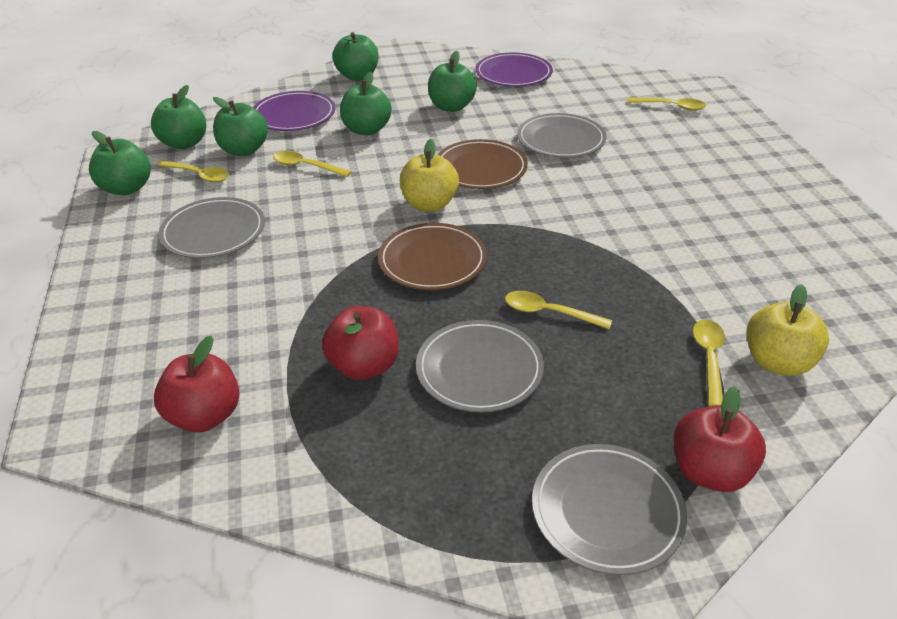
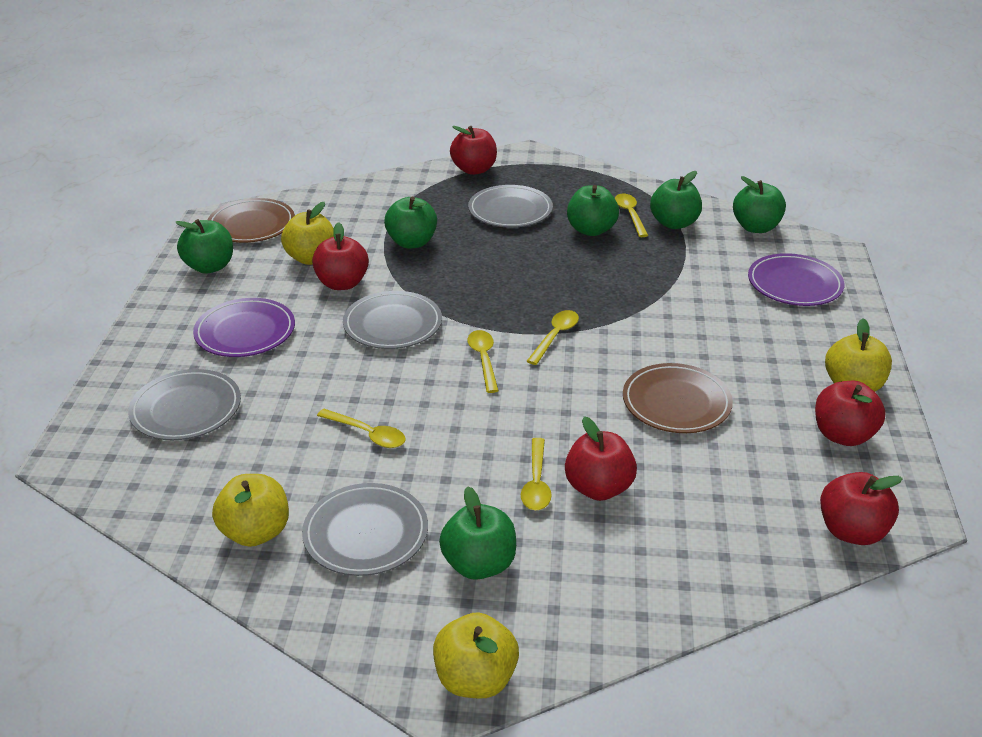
red apple: [154,336,239,432] [322,306,399,380] [674,386,766,492] = 3 -> [312,222,369,290] [450,126,497,175] [565,416,637,501] [815,381,886,446] [820,472,903,545] = 5
yellow apple: [400,139,459,212] [747,284,829,376] = 2 -> [212,474,289,547] [281,202,334,265] [433,612,519,699] [825,318,892,392] = 4

